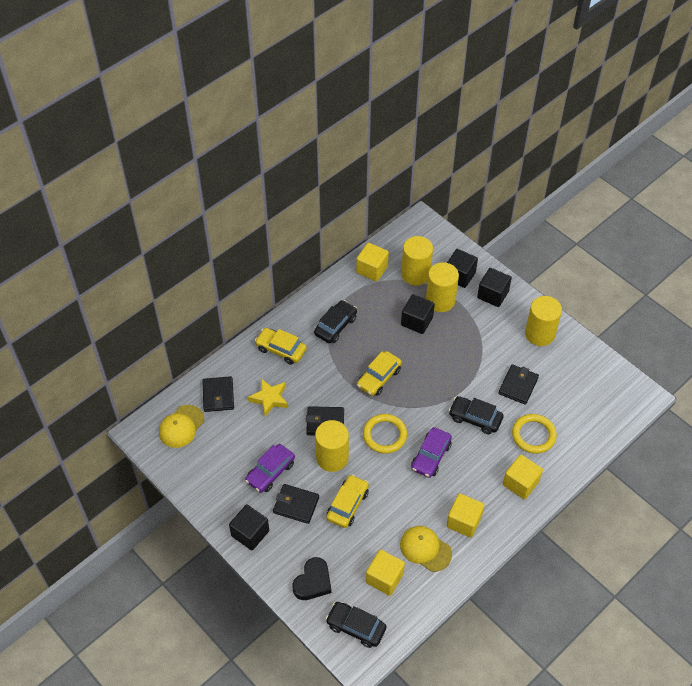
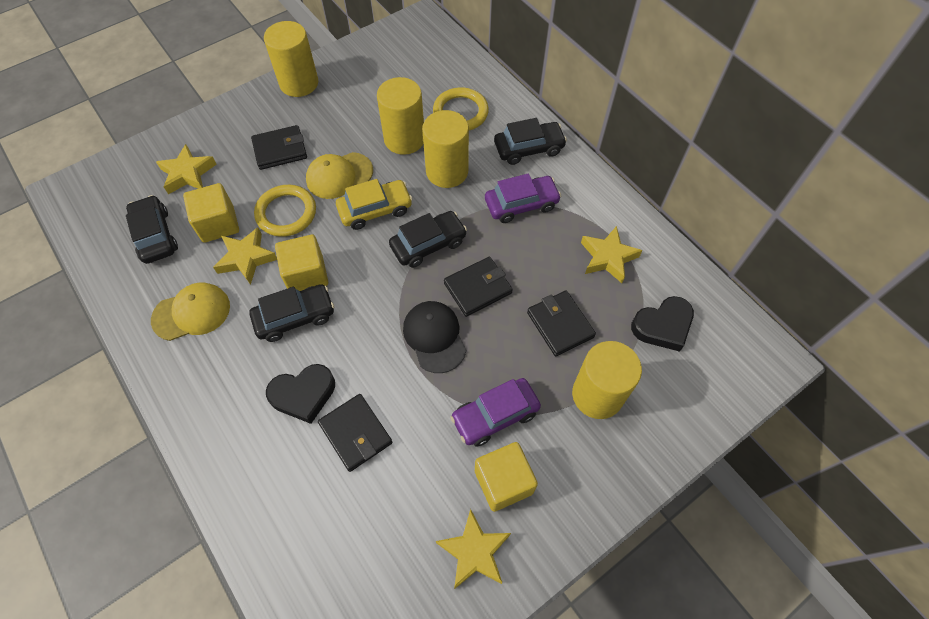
black cap: none = 0 -> [403,301,466,373] = 1
black car: [314,300,357,343] [326,602,387,648] [449,396,504,434] = 3 -> [126,195,178,264] [249,284,334,342] [389,211,467,268] [494,118,567,165] = 4
black cube: [229,505,269,550] [401,294,435,334] [447,249,478,288] [477,268,512,307] = 4 -> none = 0
black heart: [292,557,331,600] = 1 -> [266,364,335,424] [631,296,694,352] = 2
yellow car: [255,328,307,365] [326,474,369,528] [357,351,402,396] = 3 -> [336,179,413,230] = 1
yellow cube: [356,243,389,282] [366,549,405,596] [446,493,484,538] [503,455,543,499] = 4 -> [183,183,239,243] [275,235,328,291] [475,442,538,512] = 3
yellow star: [248,378,288,417] = 1 -> [156,144,217,194] [213,227,277,285] [436,509,511,589] [581,226,643,283] = 4

